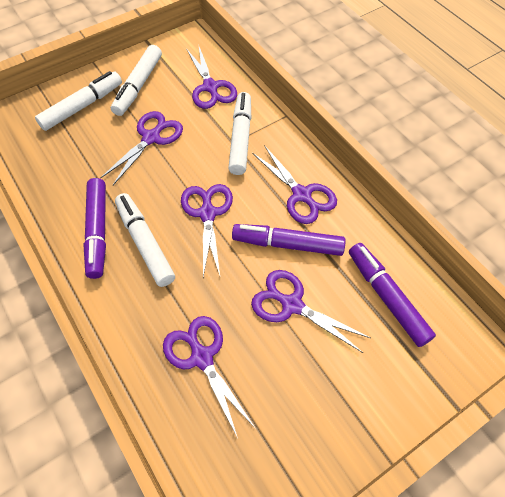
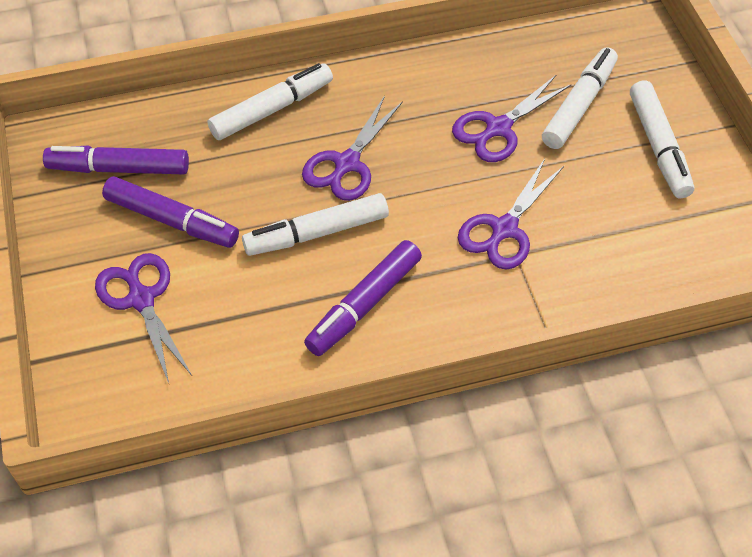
purple scissors: [100,111,183,186] [163,316,256,438] [181,184,233,279] [186,44,237,109] [251,270,370,353] [252,145,337,224] = 6 -> [95,253,192,383] [302,95,403,201] [452,74,572,162] [458,159,564,270] = 4

